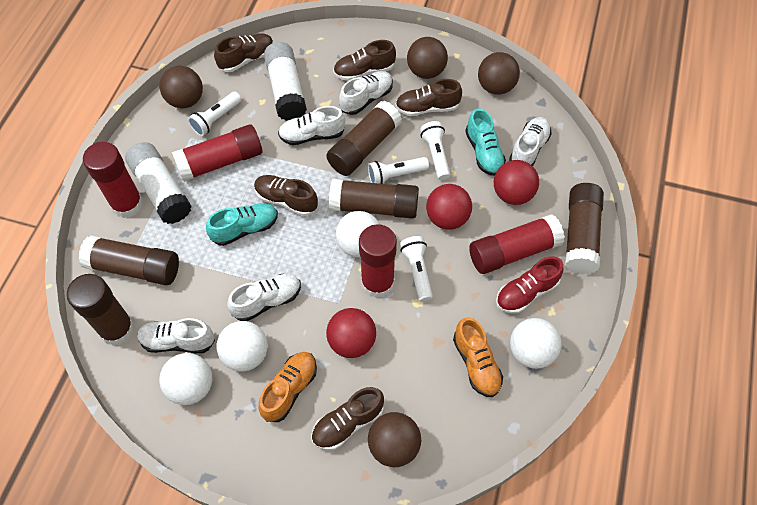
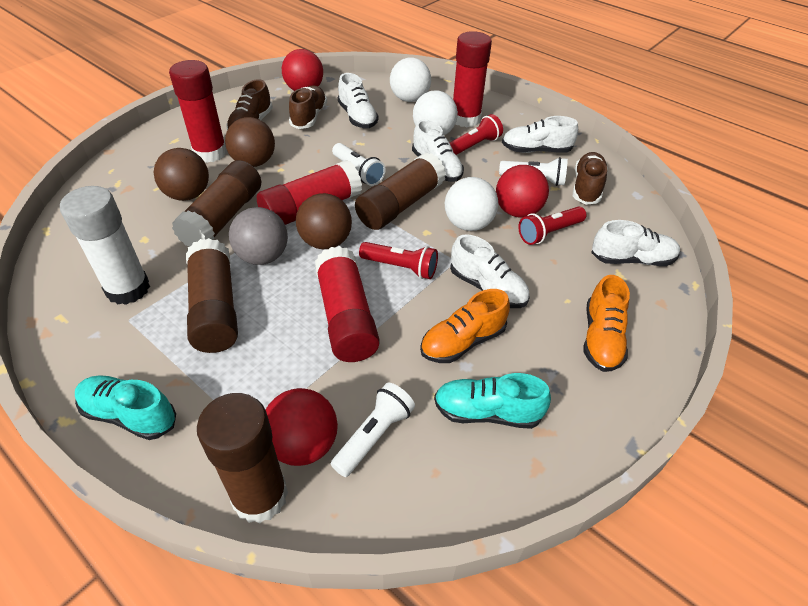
brown ball: [160,66,203,108] [368,412,421,467] [407,37,448,79] [478,52,520,95] = 4 -> [154,148,209,201] [225,117,275,167] [296,193,352,249] = 3
brown glue stick: [67,274,134,346] [78,235,179,285] [326,101,402,176] [329,179,419,219] [565,183,604,274] = 5 -> [172,160,261,247] [186,238,238,353] [197,393,288,524] [355,152,446,230] = 4
brown shoe: [214,33,273,72] [254,175,318,216] [311,387,384,450] [333,40,396,81] [395,79,462,116] = 5 -> [227,79,273,130] [289,86,327,129] [573,152,608,205] = 3
grey ball: none = 0 -> [229,207,288,265] = 1
red flashlight: none = 0 -> [359,242,438,279] [450,114,503,155] [518,206,586,245] = 3
red shoe: [496,257,564,313] = 1 -> none = 0
white ball: [159,353,213,405] [216,321,268,372] [336,211,380,258] [510,318,561,369] = 4 -> [390,58,431,102] [413,90,458,135] [445,177,498,231] = 3
white flashlight: [188,92,241,136] [368,157,429,184] [400,236,433,302] [420,121,450,180] = 4 -> [331,383,415,477] [332,143,385,186] [499,157,568,186] = 3
white glue stick: [125,142,192,224] [264,42,307,121] = 2 -> [60,186,150,305] = 1

